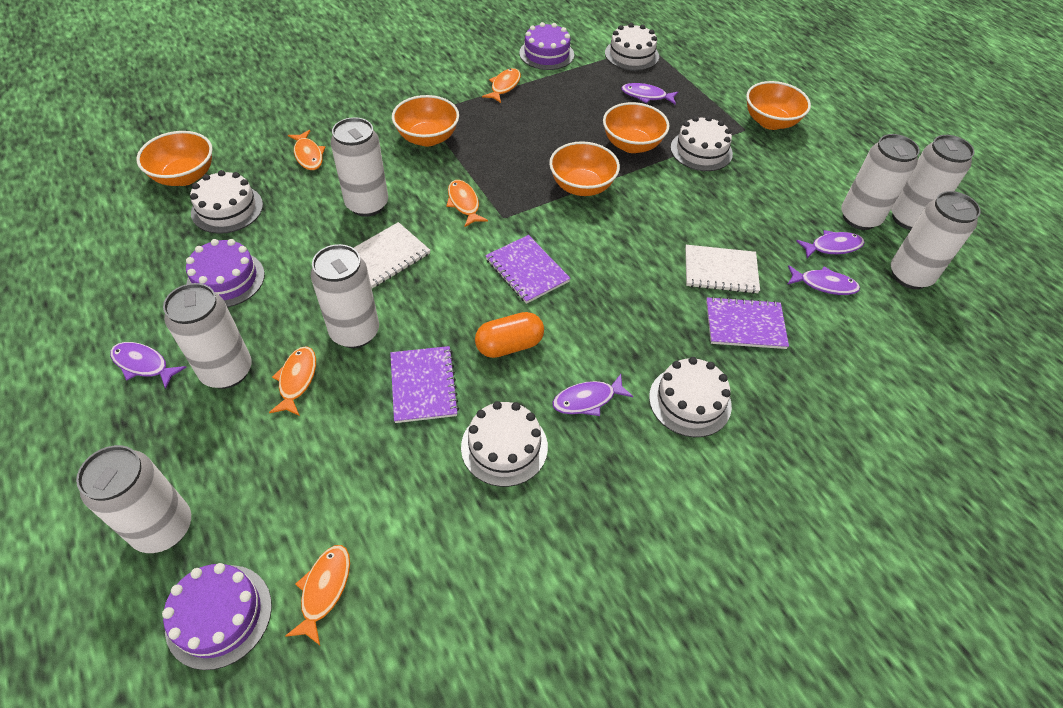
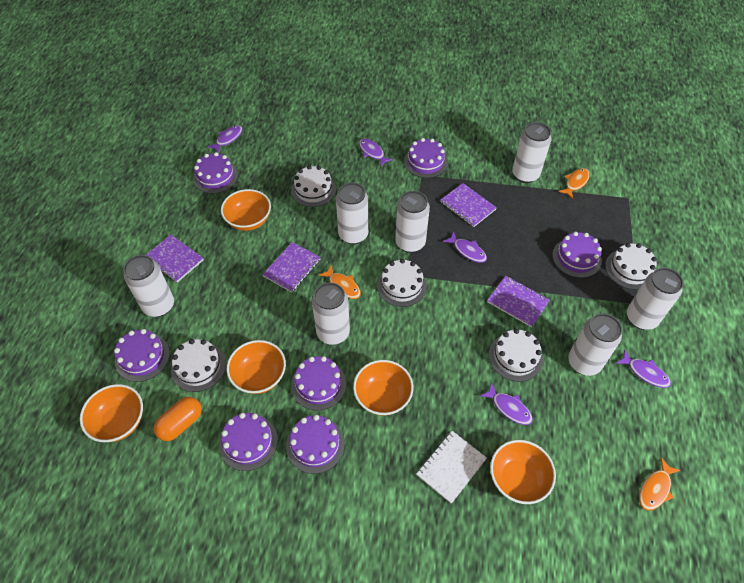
orange fish: [269,346,316,416] [285,545,350,645] [288,130,325,170] [446,180,488,227] [482,68,521,103] = 5 -> [319,266,361,299] [558,168,590,199] [639,457,681,511] = 3
purple cake: [162,563,272,670] [186,239,265,308] [519,22,574,70] = 3 -> [114,329,170,382] [193,152,238,194] [219,413,278,471] [286,415,345,474] [291,356,346,411] [404,138,448,178] [552,232,602,278] = 7
purple notebook: [390,346,459,423] [485,235,571,304] [706,296,789,349] = 3 -> [146,235,204,282] [262,242,321,292] [440,183,497,227] [487,276,550,327] = 4
white notebook: [354,222,431,288] [685,245,760,294] = 2 -> [416,431,487,504] = 1

